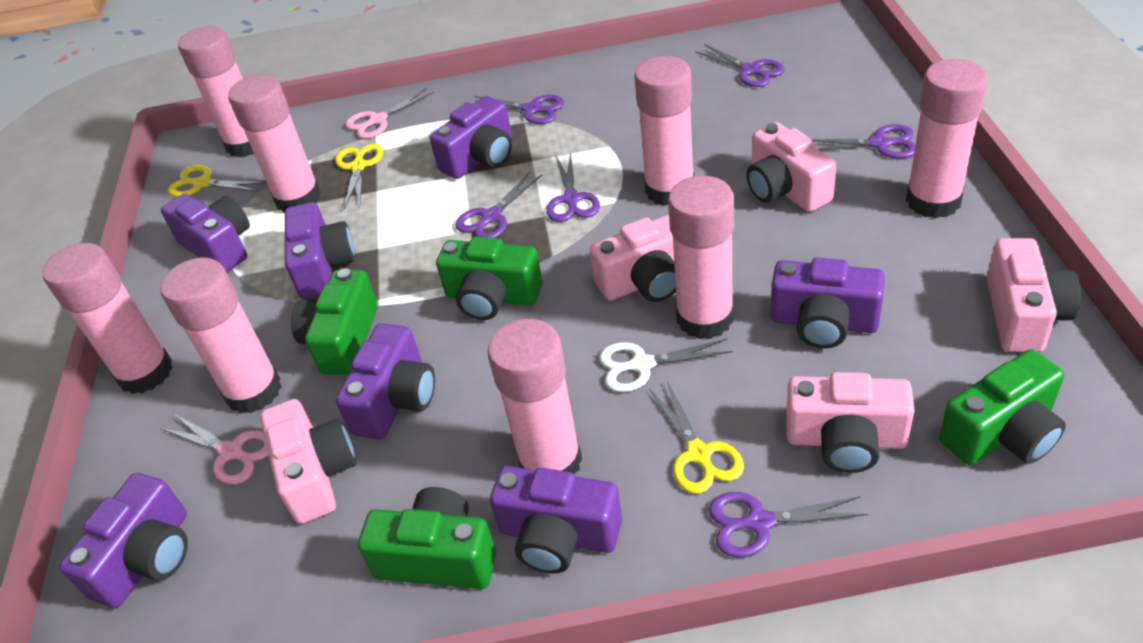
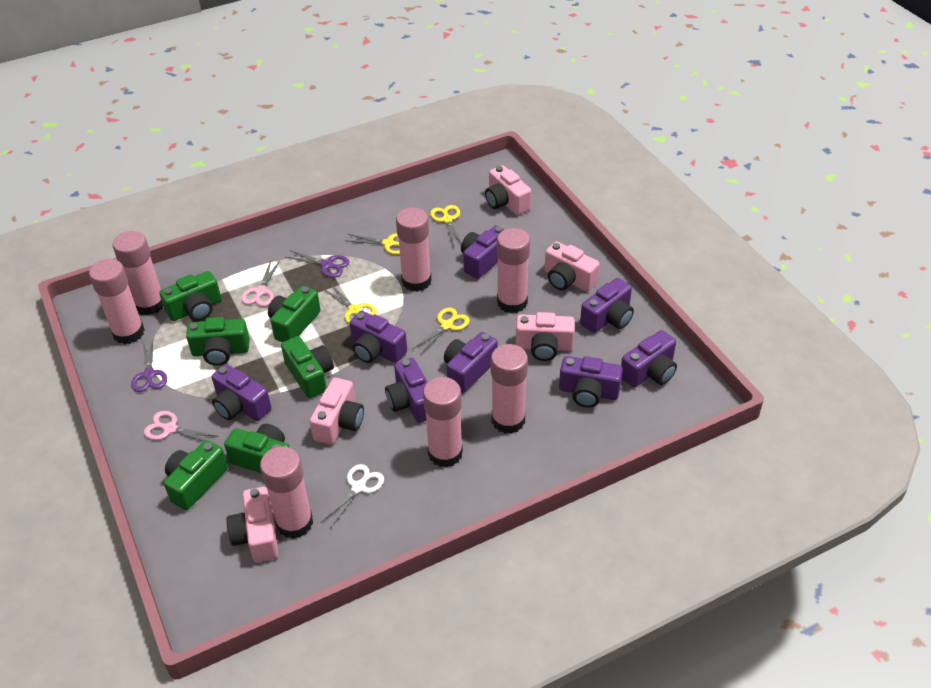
green camera: [291,268,378,375] [358,487,496,589] [436,237,543,320] [939,349,1066,465] = 4 -> [159,271,221,321] [164,440,228,510] [186,317,250,366] [224,424,290,473] [268,286,321,342] [281,336,334,398] = 6
pink glue stick: [42,243,173,394] [160,258,282,413] [178,26,254,157] [228,74,321,213] [487,319,582,474] [634,56,694,206] [668,176,734,339] [906,59,988,219] = 8 -> [89,259,145,344] [113,231,163,315] [260,446,313,539] [396,207,432,292] [423,377,463,468] [491,344,528,434] [497,228,530,313] = 7
purple camera: [59,473,188,608] [161,194,250,272] [285,202,356,299] [336,323,435,440] [430,96,512,179] [490,466,622,574] [771,257,885,349] = 7 -> [212,364,271,421] [349,311,407,363] [385,358,428,423] [444,332,498,393] [461,226,505,279] [559,356,623,408] [580,278,634,333] [621,330,677,388] = 8
purple scissors: [456,172,542,238] [475,95,565,124] [546,152,600,222] [695,44,785,87] [709,492,868,558] [812,124,916,158] = 6 -> [131,339,167,392] [286,250,349,278] = 2
yellow scissors: [168,165,265,197] [335,144,383,209] [649,381,744,494] = 3 -> [323,283,377,325] [348,233,400,255] [412,308,470,355] [430,205,462,244] = 4

